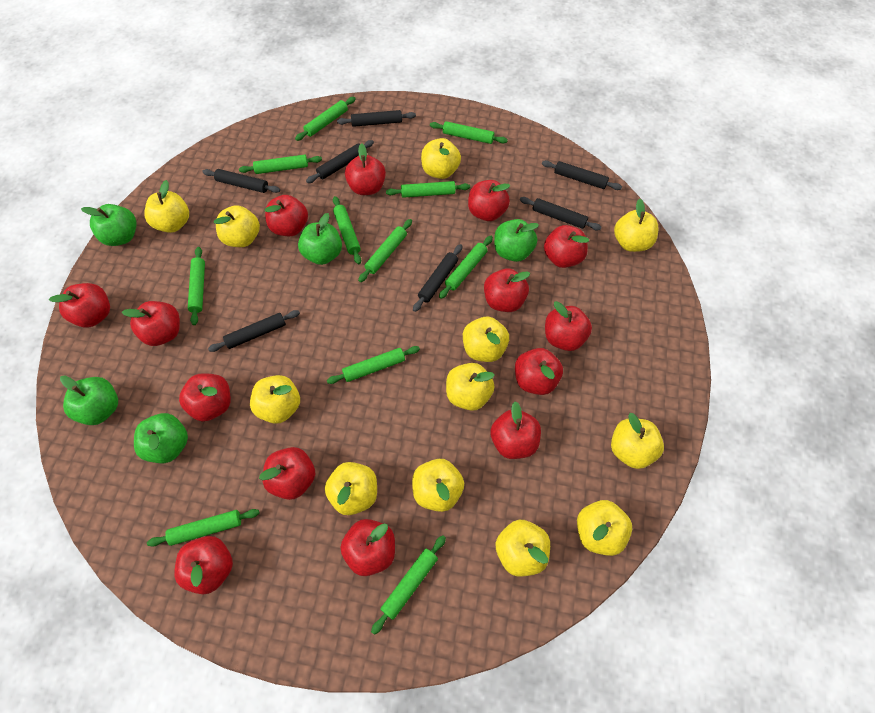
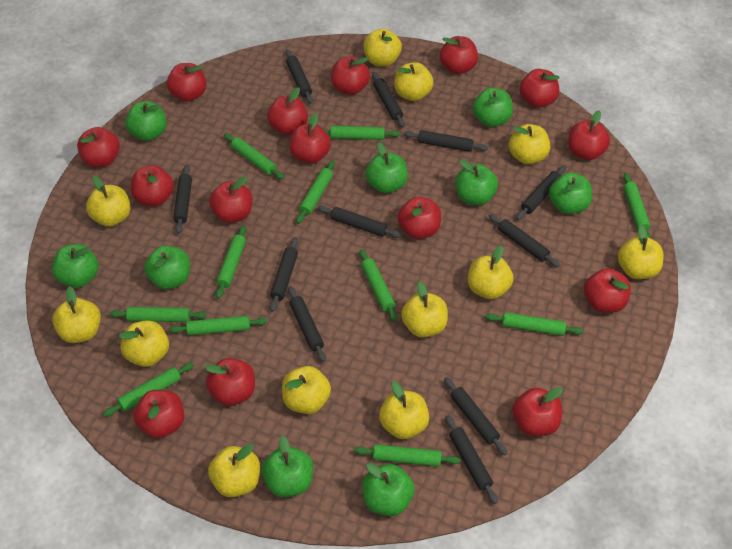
black rolling pin: [202,169,280,193] [208,310,300,352] [306,140,374,183] [337,110,416,127] [413,244,462,312] [520,197,602,231] [542,160,622,190] = 7 -> [173,165,192,234] [270,237,298,312] [286,50,313,104] [288,286,326,362] [317,206,401,238] [372,72,405,127] [404,130,488,152] [444,377,507,456] [446,415,498,504] [489,214,560,267] [516,165,566,220] = 11
green apple: [60,375,118,425] [81,204,136,246] [134,413,188,463] [298,213,342,265] [494,219,539,262] = 5 -> [52,244,99,288] [125,101,167,141] [144,246,190,289] [262,435,313,497] [362,463,415,516] [366,142,408,193] [456,159,498,205] [473,88,513,127] [549,173,592,214] = 9
red apple: [49,283,110,328] [122,301,180,346] [174,536,233,594] [179,373,231,422] [259,447,315,500] [265,195,308,236] [340,519,395,576] [345,143,386,195] [468,180,510,221] [484,268,530,312] [491,401,541,459] [515,348,563,395] [544,225,589,268] [545,301,592,351] = 14 -> [77,127,120,167] [131,165,174,207] [134,390,184,438] [167,63,207,102] [205,358,255,406] [209,176,252,223] [267,87,308,135] [290,113,331,164] [331,56,370,95] [398,197,441,239] [440,36,478,74] [512,387,562,436] [520,69,560,108] [568,110,610,160] [584,268,631,313] = 15

